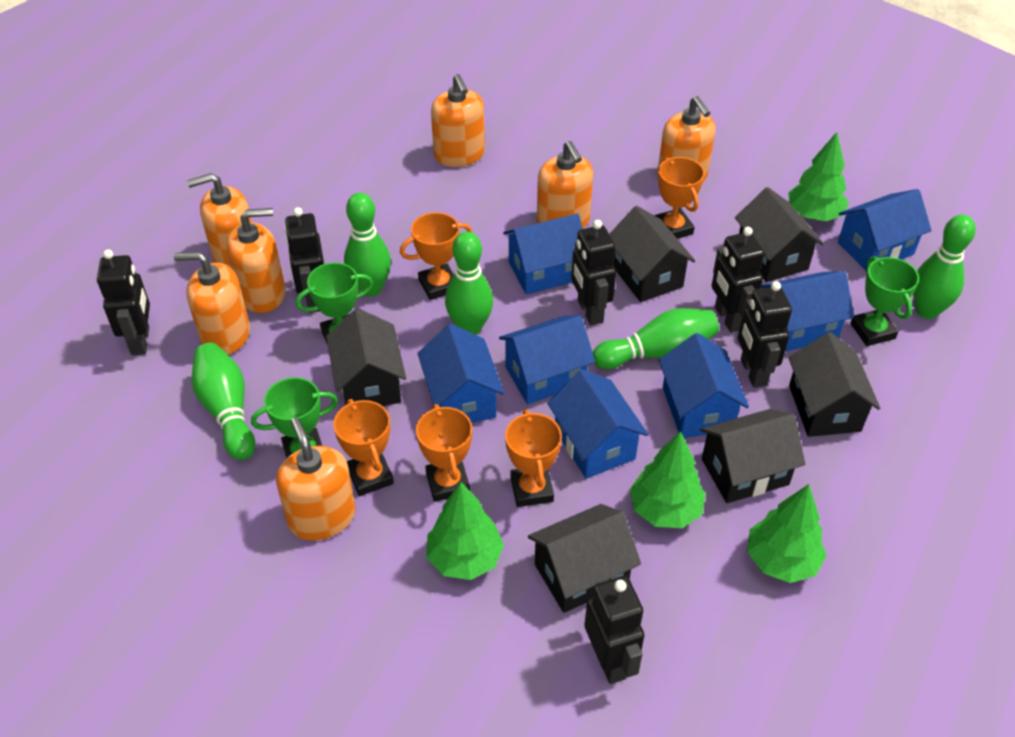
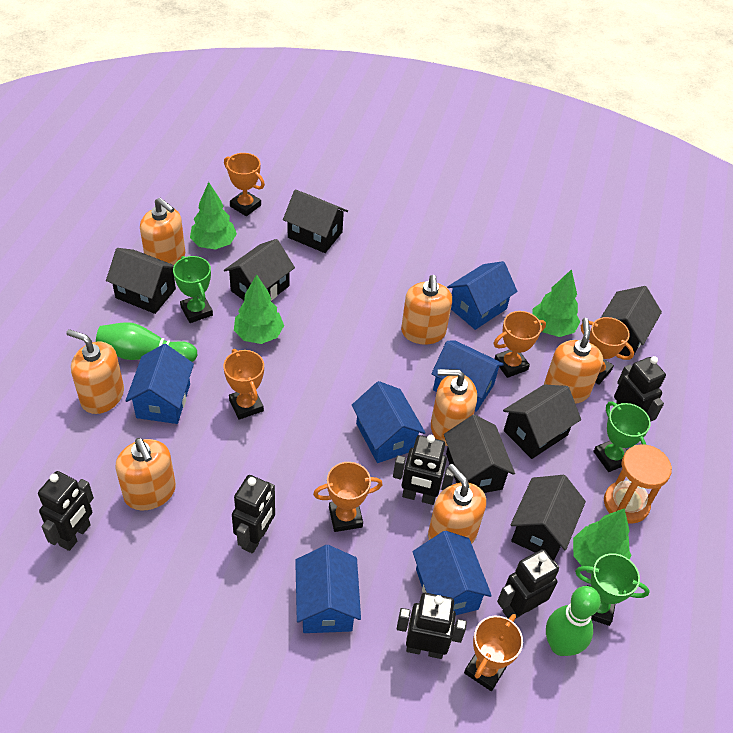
black house: [326,308,406,406] [528,504,641,613] [609,206,695,302] [700,409,806,503] [735,187,824,282] [788,332,880,437] = 6 -> [106,248,176,314] [224,239,295,301] [283,189,348,253] [444,414,515,493] [503,384,581,459] [510,475,586,560] [601,286,662,359] = 7
blue house: [417,324,504,423] [499,315,595,404] [503,213,583,295] [547,369,648,479] [659,333,749,438] [761,271,854,351] [838,189,932,272] = 7 -> [125,344,194,424] [295,545,361,633] [352,381,426,463] [412,531,492,615] [431,341,504,412] [447,261,518,330] = 6
green bowling pin: [191,343,255,460] [344,193,391,297] [445,232,493,335] [593,308,719,369] [913,215,976,319] = 5 -> [96,322,197,362] [546,586,601,656] = 2
orange hourglass: none = 0 -> [604,444,672,524] = 1
orange trophy: [333,399,394,496] [400,212,472,300] [416,404,472,502] [505,410,562,507] [654,157,705,239] = 5 -> [223,349,264,420] [224,153,265,216] [313,462,383,532] [464,614,523,691] [494,311,546,378] [581,317,634,385] = 6

